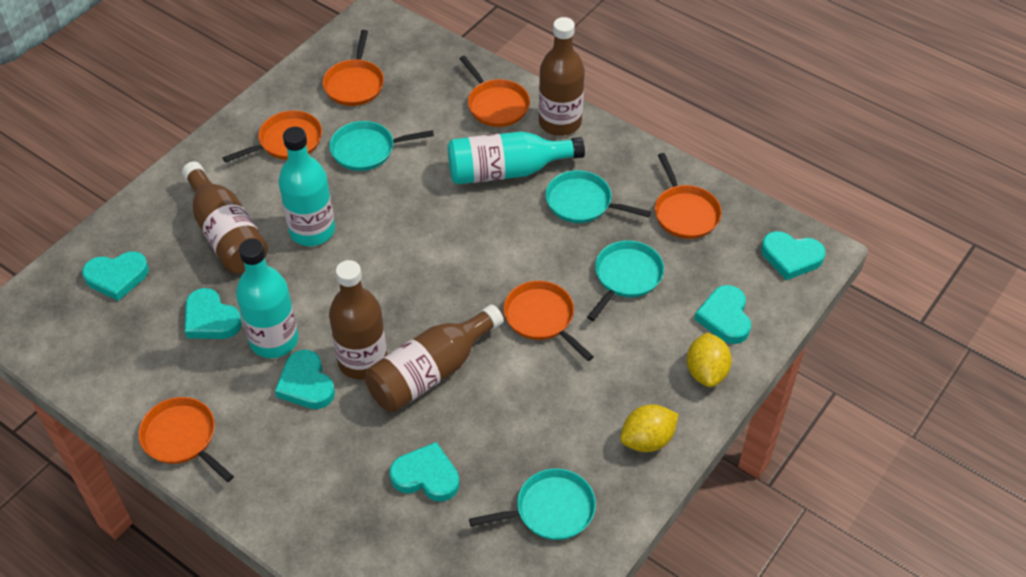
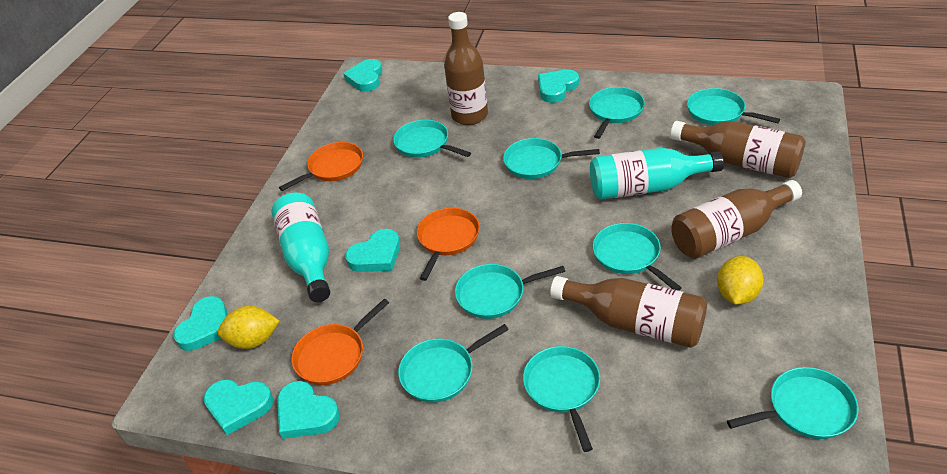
orange pan: [138,397,234,482] [223,110,322,163] [322,30,384,106] [459,56,530,127] [503,280,594,361] [655,153,722,239] = 6 -> [279,142,363,191] [291,299,389,385] [417,208,480,281] = 3
turquoise bottle: [236,239,299,358] [278,127,335,246] [448,131,585,184] = 3 -> [271,193,330,302] [590,148,724,200] = 2
turquoise pan: [329,121,434,171] [469,468,596,540] [545,170,651,223] [587,240,664,321] = 4 -> [393,120,471,158] [398,324,509,402] [455,264,565,319] [503,138,600,179] [523,346,600,452] [589,87,645,139] [592,223,682,291] [687,88,780,125] [727,367,858,439] = 9

